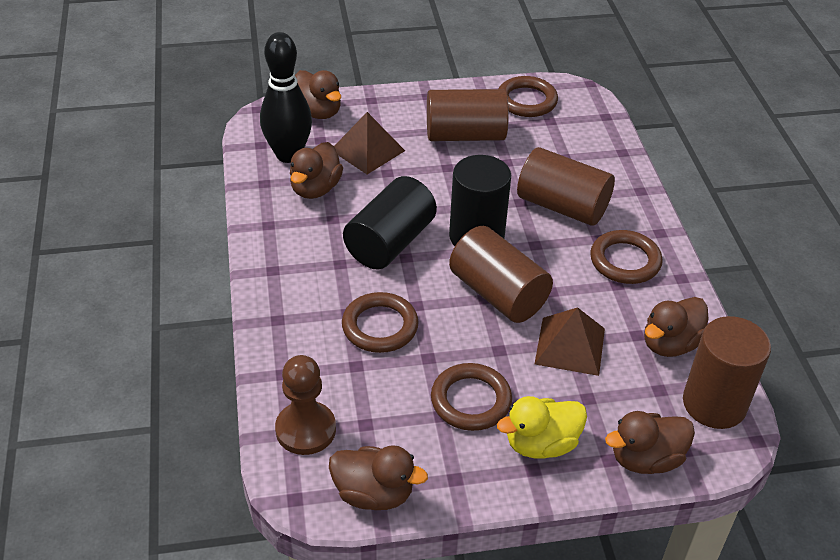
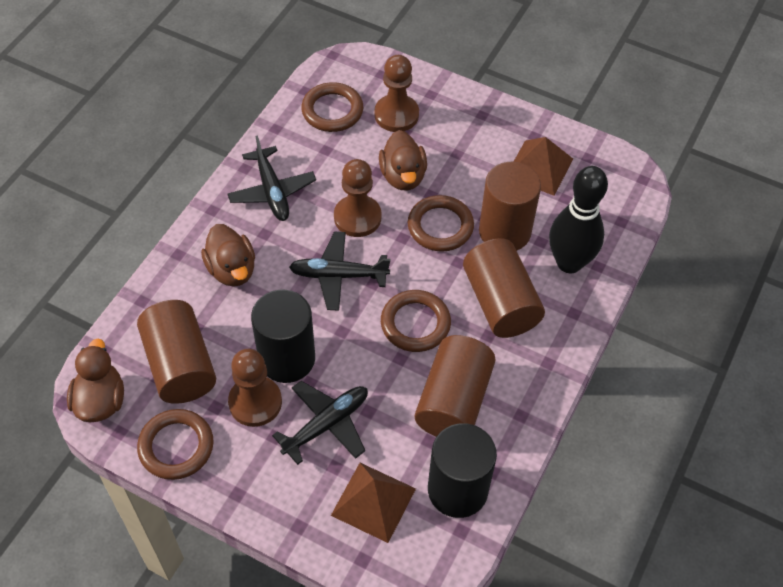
black plane: none = 0 -> [227,135,316,221] [272,381,368,465] [289,232,390,311] = 3
brown duck: [290,142,343,199] [295,70,341,119] [329,445,428,510] [605,411,695,474] [644,297,709,357] = 5 -> [67,339,124,422] [201,224,255,286] [379,130,427,191] = 3
brown pawn: [275,355,336,455] = 1 -> [228,349,282,427] [334,159,382,237] [374,55,419,132] = 3
yellow duck: [497,396,587,458] = 1 -> none = 0

